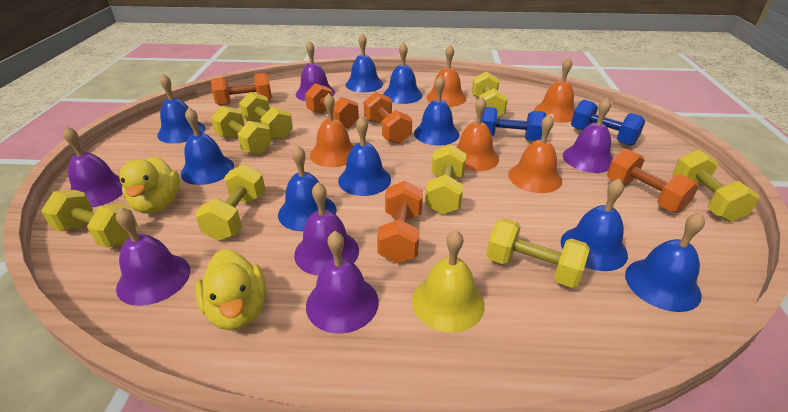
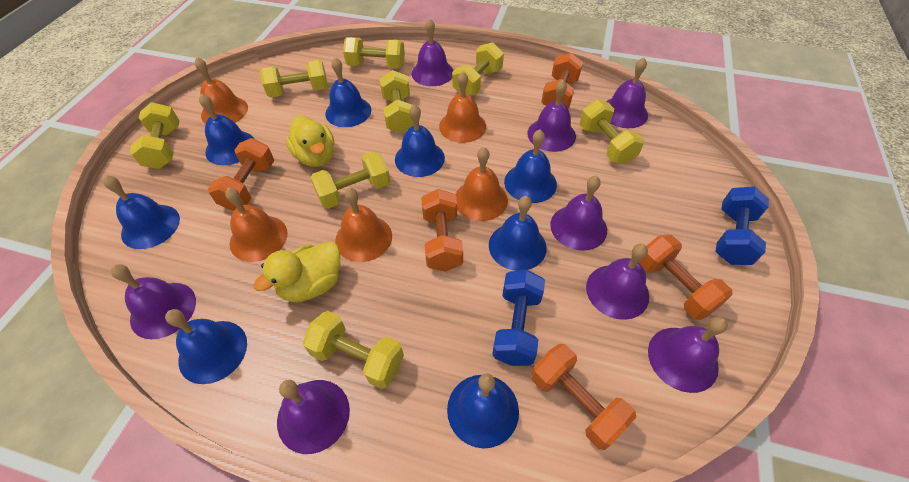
blue bell: [157,74,205,143] [180,107,234,185] [278,145,337,231] [338,116,391,196] [346,33,383,92] [383,42,422,104] [414,75,459,145] [561,178,628,271] [625,212,705,312] = 9 -> [103,175,180,249] [165,309,247,384] [199,94,254,165] [325,57,371,127] [395,104,445,177] [447,374,519,449] [489,196,547,271] [504,130,557,203] = 8
purple bell: [63,126,123,207] [116,207,190,306] [294,182,359,276] [296,41,335,101] [306,231,379,334] [563,97,613,173] = 6 -> [111,264,196,339] [277,380,350,454] [411,18,454,86] [527,80,576,152] [550,176,607,251] [586,244,649,320] [606,57,648,128] [648,317,728,393] = 8
yellow bell: [412,230,485,333] = 1 -> none = 0

